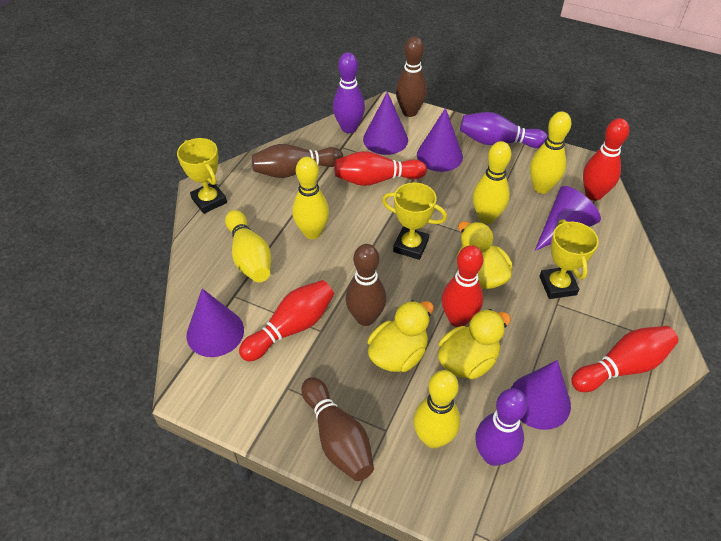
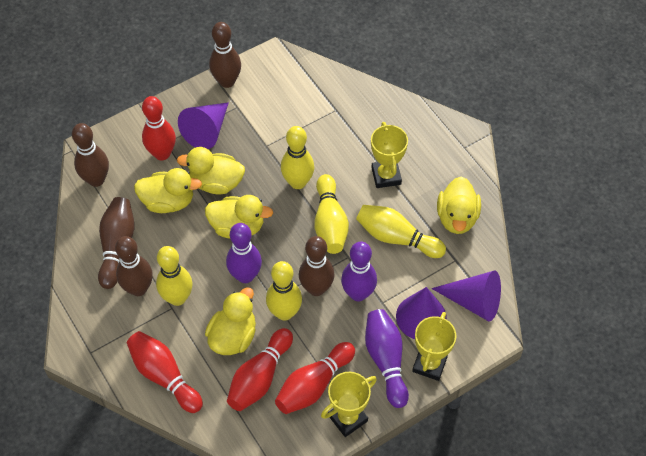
brown bowling pin: [252,144,343,178] [301,377,374,481] [345,244,386,326] [396,36,427,117] = 4 -> [72,123,109,187] [98,197,134,289] [115,236,153,296] [209,22,241,88] [299,236,335,296] = 5
purple cone: [187,288,244,357] [363,92,408,155] [417,108,463,172] [511,360,571,430] [535,186,601,251] = 5 -> [178,102,229,149] [396,287,447,339] [432,270,501,322] = 3
red bowling pin: [239,280,334,361] [334,151,427,186] [442,245,483,327] [571,326,678,392] [583,118,629,201] = 5 -> [127,331,203,413] [142,96,176,160] [227,328,293,411] [275,342,355,414] = 4
yellow duck: [368,300,434,372] [438,309,511,379] [458,221,513,289] = 3 -> [134,168,202,213] [177,147,245,195] [205,195,273,239] [205,287,256,355] [437,176,481,234] = 5

